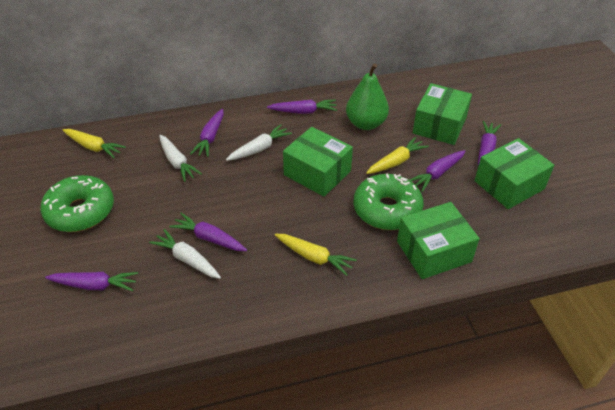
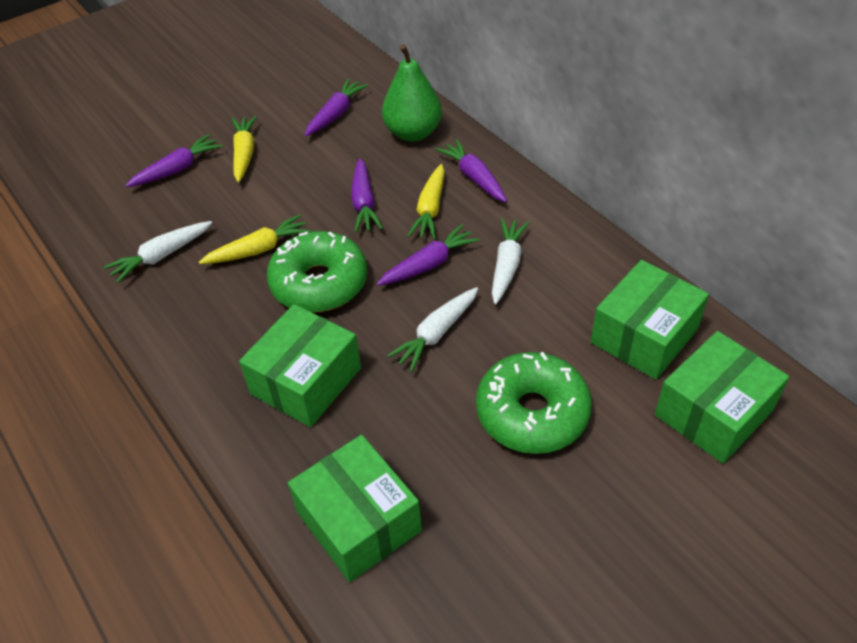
purple carrot: [45,272,138,291] [169,213,247,251] [190,109,224,157] [267,99,337,114] [410,150,466,192] [478,121,501,166] = 6 -> [125,134,223,187] [305,79,368,136] [351,158,383,233] [377,224,480,285] [436,139,507,202] = 5

